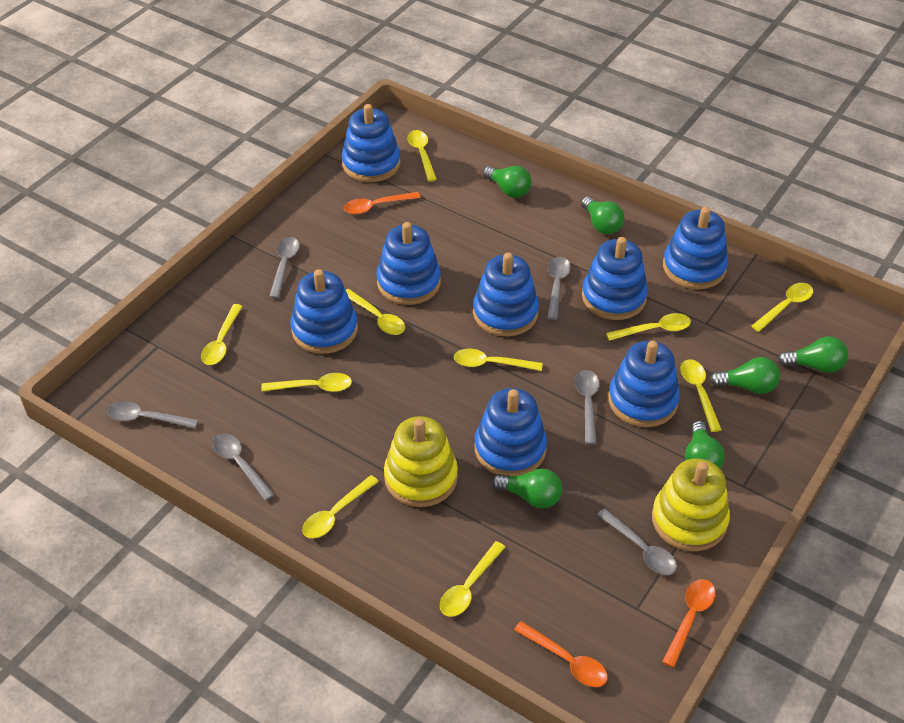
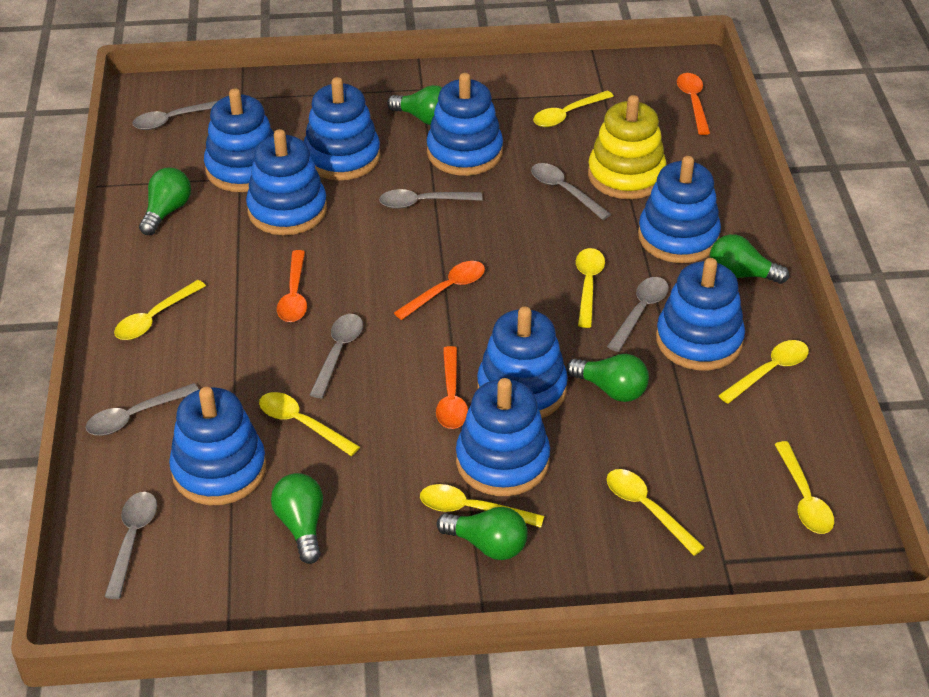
blue stacking toy: [290,269,358,354] [342,104,400,182] [376,222,441,305] [473,253,539,337] [475,388,547,476] [582,237,648,320] [608,341,680,427] [663,207,728,289] = 8 -> [169,387,266,505] [204,89,274,192] [246,129,327,235] [304,77,380,180] [427,73,503,176] [456,378,550,496] [477,307,568,418] [638,156,721,263] [656,258,745,370] = 9
grey spoon: [107,401,198,429] [213,433,275,501] [269,237,300,299] [547,257,571,320] [575,370,600,445] [597,508,677,575] = 6 -> [85,383,199,436] [104,492,157,599] [132,100,219,130] [309,314,363,398] [379,189,483,209] [531,163,611,220] [607,277,669,352] = 7
orange spoon: [344,192,421,214] [514,621,608,687] [662,579,716,668] = 3 -> [277,250,307,322] [394,261,485,320] [436,346,468,429] [677,73,710,135] = 4
yellow spoon: [201,304,243,365] [261,373,352,392] [302,475,379,539] [346,289,405,335] [407,130,437,182] [440,541,505,617] [454,349,542,371] [606,313,691,341] [680,359,722,432] [751,283,813,332] = 10 -> [114,280,206,340] [259,392,360,456] [420,484,544,528] [533,91,614,127] [576,248,605,328] [607,469,705,556] [718,340,809,404] [774,441,834,534] = 8
yellow stacking toy: [384,416,458,507] [652,458,730,551] = 2 -> [588,95,667,199] = 1

